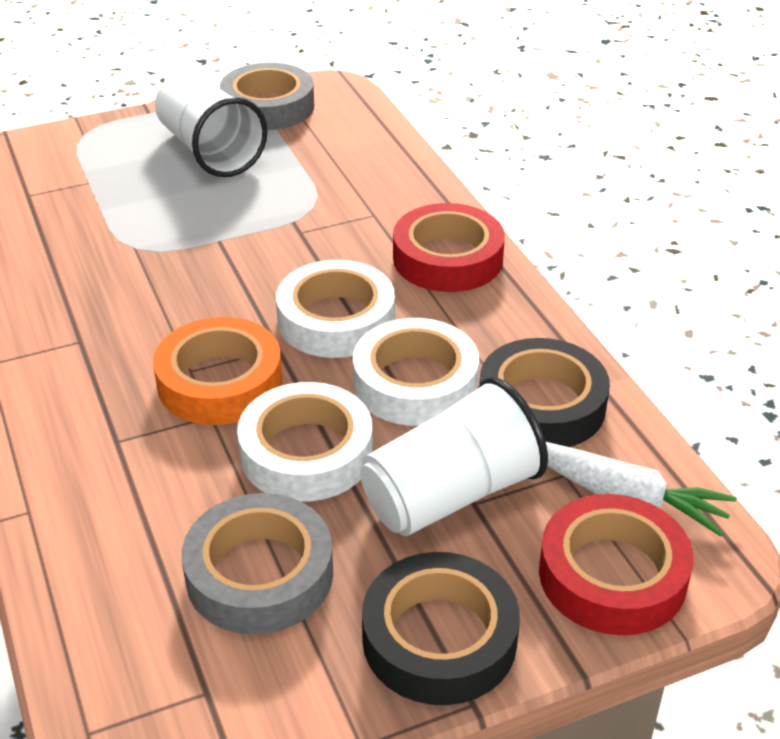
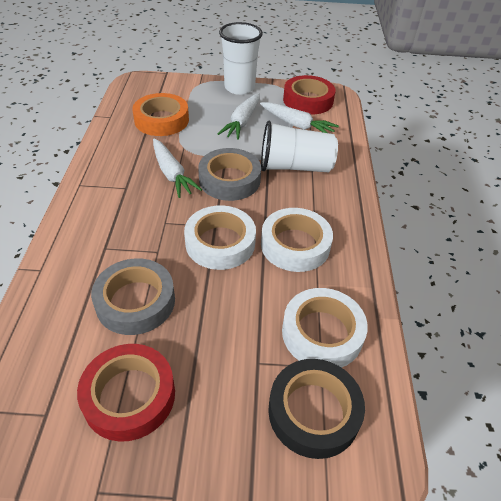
black tape: [362,552,520,705] [479,338,610,447] = 2 -> [268,359,365,459] = 1
white carrot: [546,442,737,537] = 1 -> [153,139,202,198] [218,93,260,140] [260,102,339,133] = 3

